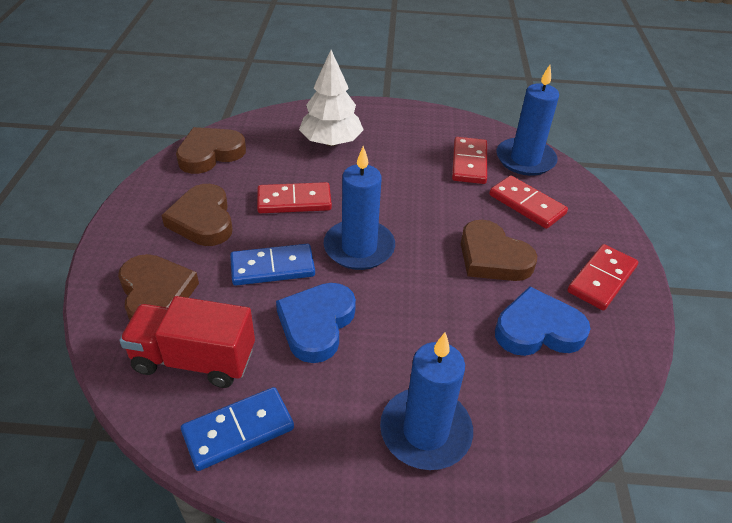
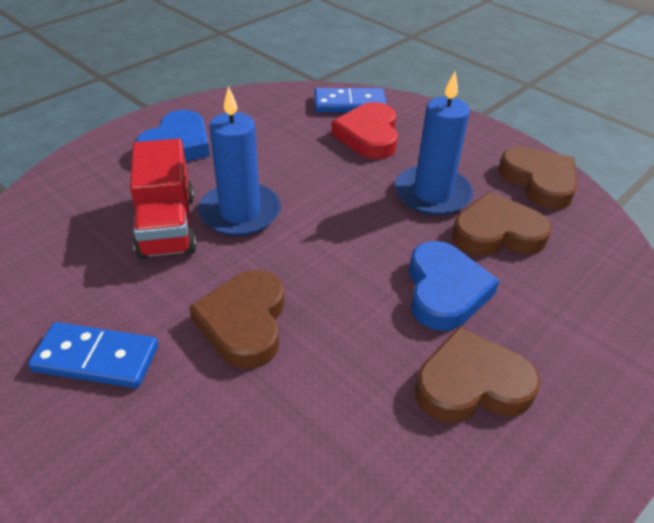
blue candle: [324,146,395,270] [380,332,473,470] [497,65,559,176] = 3 -> [198,86,281,236] [395,72,473,216] = 2
red domino: [257,182,332,213] [452,137,487,184] [489,175,568,229] [567,244,638,310] = 4 -> none = 0
red heart: none = 0 -> [331,102,398,159] = 1
white tree: [299,50,363,146] = 1 -> none = 0

